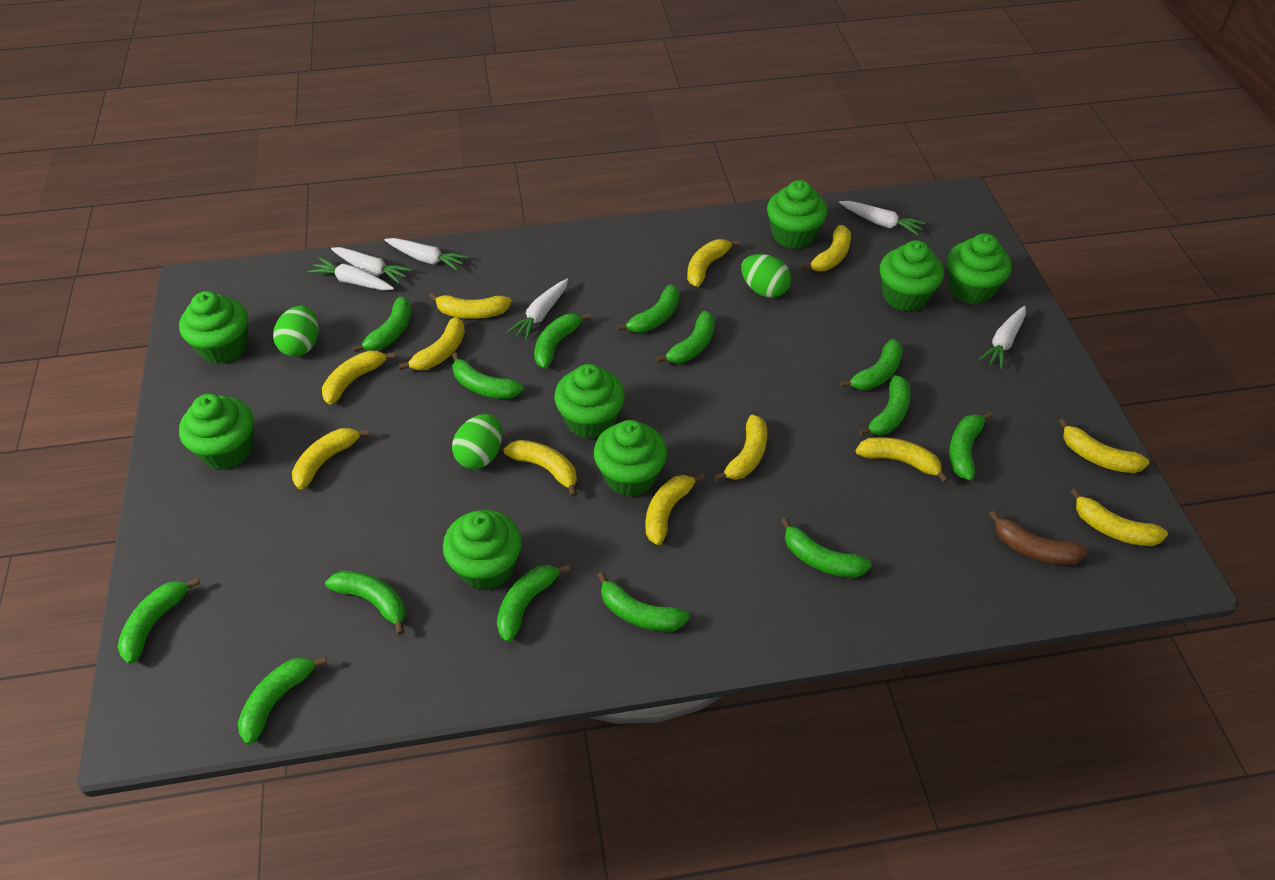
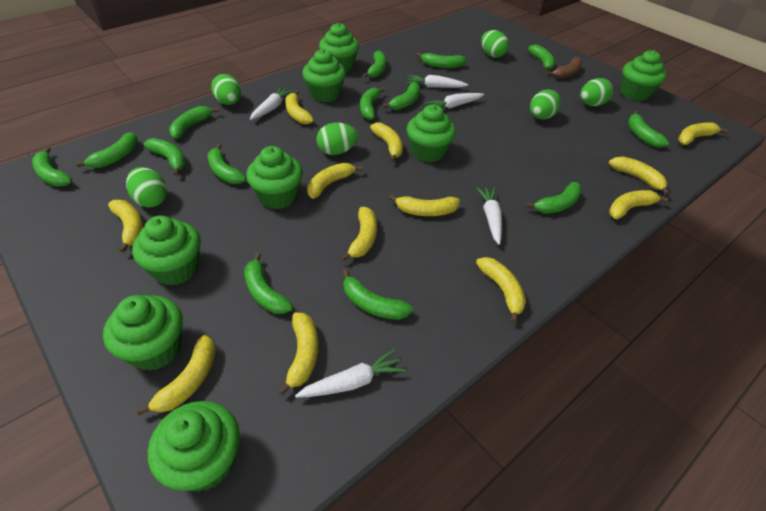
green egg: [273,306,318,357] [452,414,502,469] [741,254,791,298] = 3 -> [126,167,167,208] [211,74,241,105] [316,123,358,155] [481,30,509,58] [530,89,561,120] [580,78,613,106] = 6
white carrot: [308,258,394,290] [331,247,412,284] [384,238,468,271] [507,278,569,341] [839,201,926,235] [979,306,1026,369] = 6 -> [250,86,295,120] [295,349,405,398] [407,75,468,88] [426,93,484,109] [476,187,502,245] = 5

